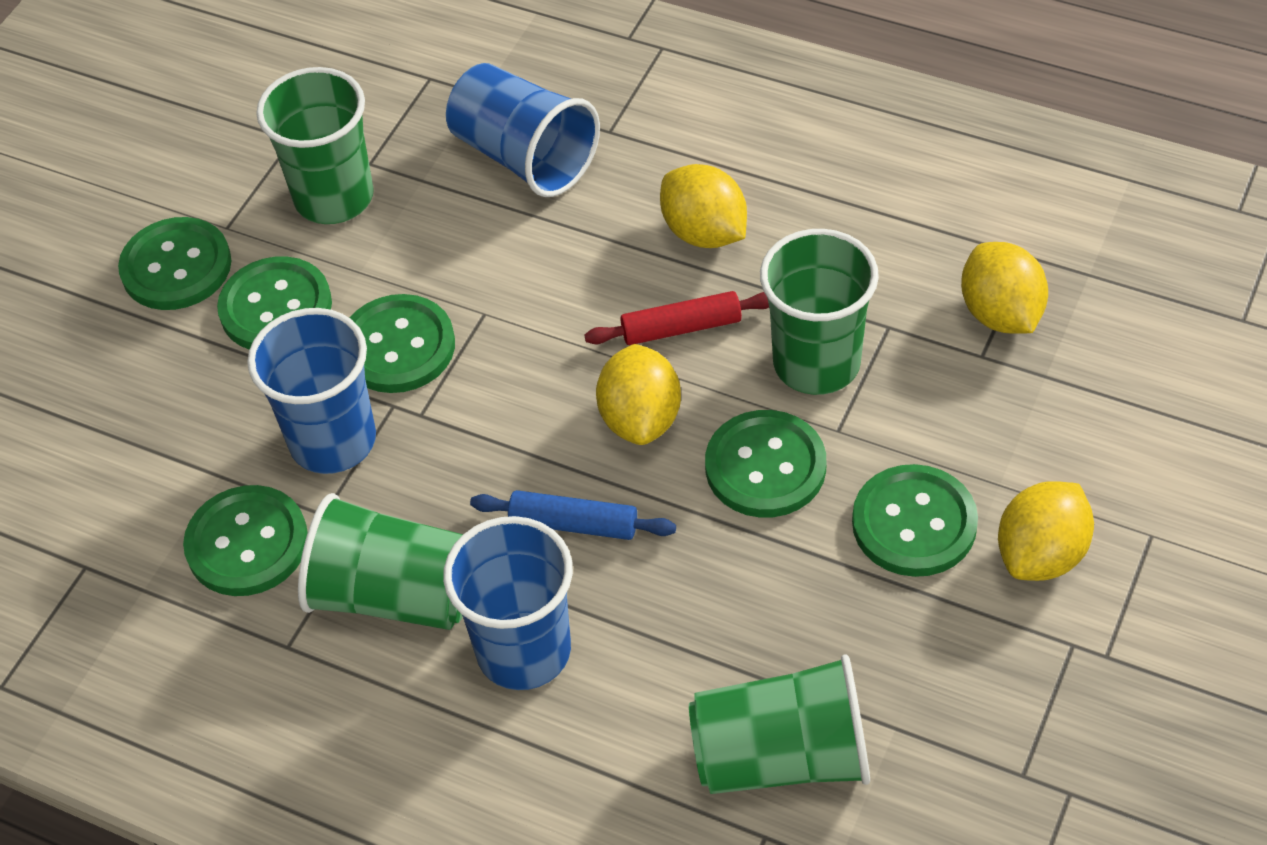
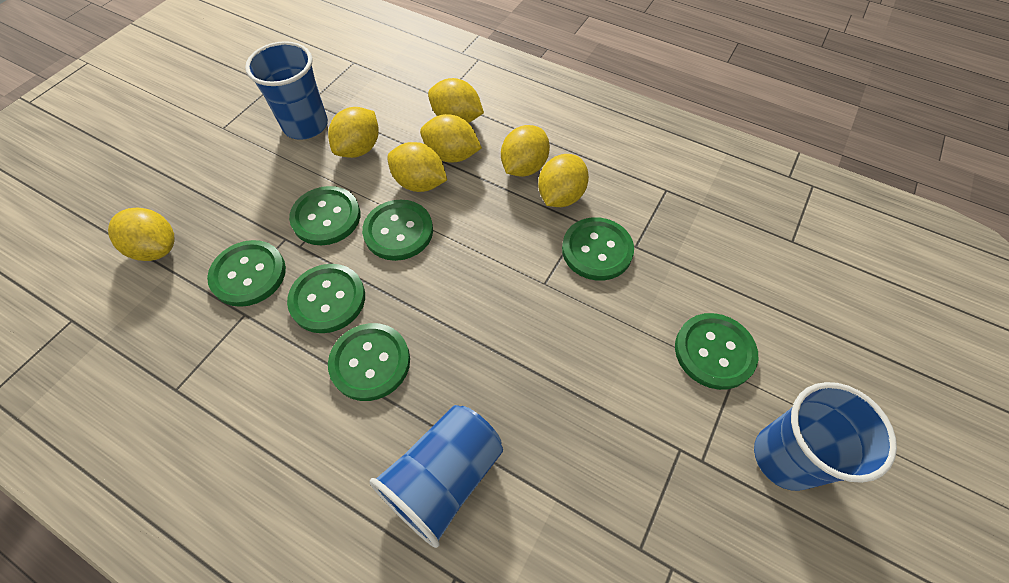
blue rolling pin: [470,490,676,540] = 1 -> none = 0
green button: [118,217,231,310] [183,485,308,596] [217,256,332,350] [350,294,455,393] [705,410,826,518] [852,464,978,577] = 6 -> [207,240,286,307] [287,264,365,333] [289,186,360,245] [328,323,410,401] [362,200,433,261] [562,217,634,281] [675,313,759,390] = 7
green cup: [256,67,374,224] [298,493,463,630] [689,654,870,794] [760,229,879,395] = 4 -> none = 0
red rolling pin: [584,291,769,345] = 1 -> none = 0
yellow lemon: [596,344,681,445] [660,164,747,248] [961,242,1048,333] [998,481,1094,581] = 4 -> [108,208,174,261] [328,107,379,158] [387,142,447,192] [420,114,482,163] [428,78,484,123] [501,125,550,177] [538,154,589,207] = 7

